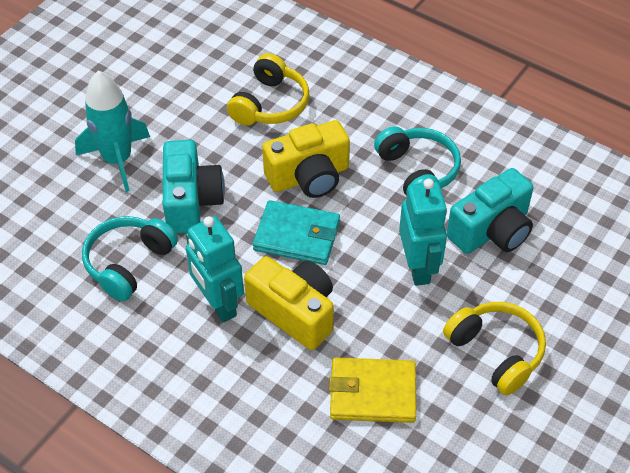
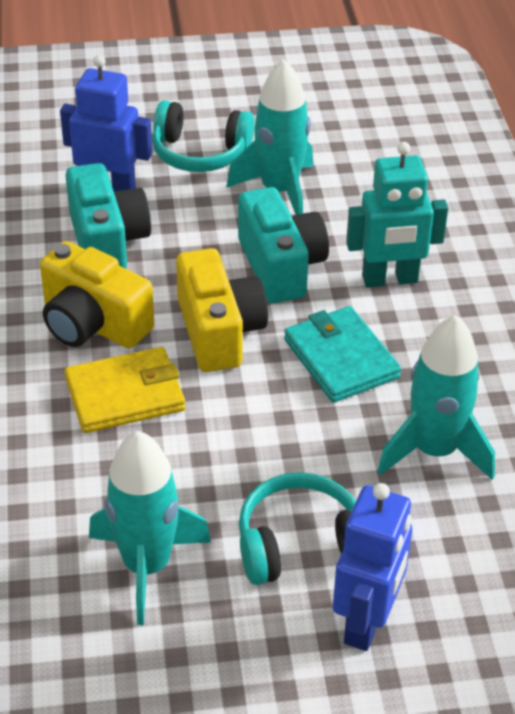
blue robot: none = 0 -> [60,55,152,192] [333,483,412,651] = 2
turquoise robot: [186,216,244,323] [399,179,447,286] = 2 -> [346,142,448,288] = 1
turquoise rocket: [75,70,150,192] = 1 -> [89,431,211,625] [226,59,313,215] [377,315,495,480] = 3
yellow headphones: [227,53,309,125] [443,302,546,396] = 2 -> none = 0

